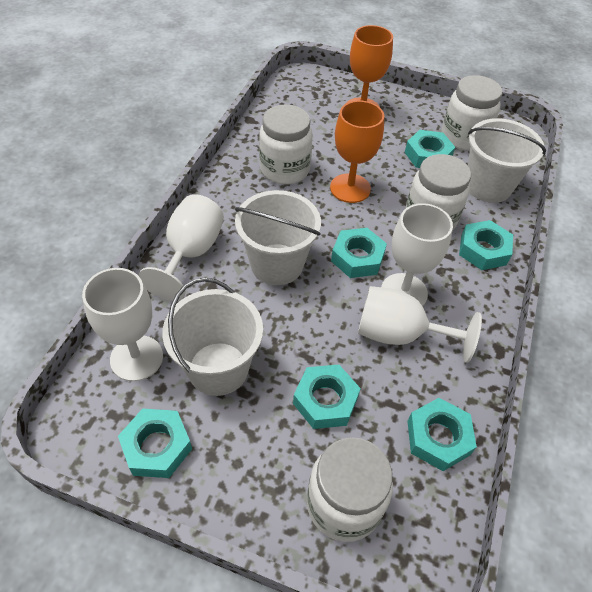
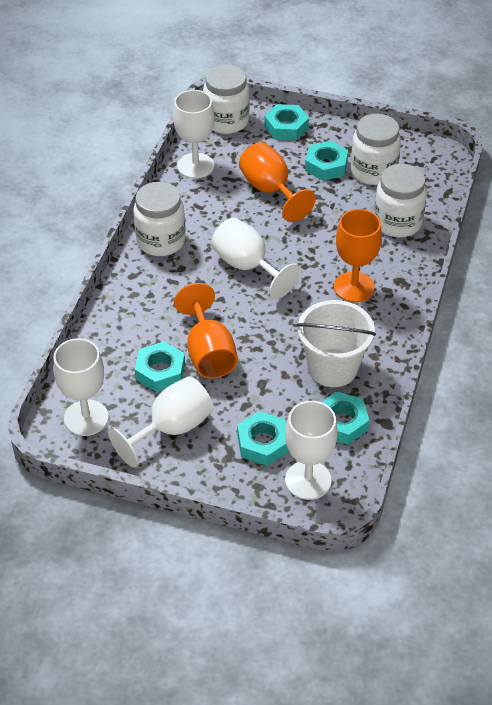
orange goblet: [330,101,384,203] [346,25,393,107] = 2 -> [174,283,238,378] [239,142,316,222] [334,209,382,302] = 3
turquoise nut: [118,408,192,478] [293,365,361,429] [331,228,387,278] [405,130,455,168] [407,398,477,471] [459,220,513,270] = 6 -> [135,341,185,392] [237,411,289,466] [264,104,309,140] [305,141,348,181] [322,392,369,445] = 5
white bucket: [162,278,263,396] [235,190,321,285] [468,118,546,203] = 3 -> [296,300,376,387] = 1
white goblet: [82,268,163,381] [138,194,224,301] [358,286,482,363] [381,203,453,306] = 4 -> [53,338,109,436] [108,376,213,468] [173,90,215,178] [211,217,301,299] [285,401,338,500] = 5

